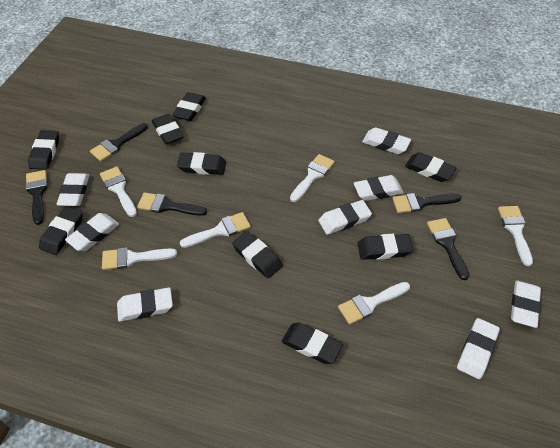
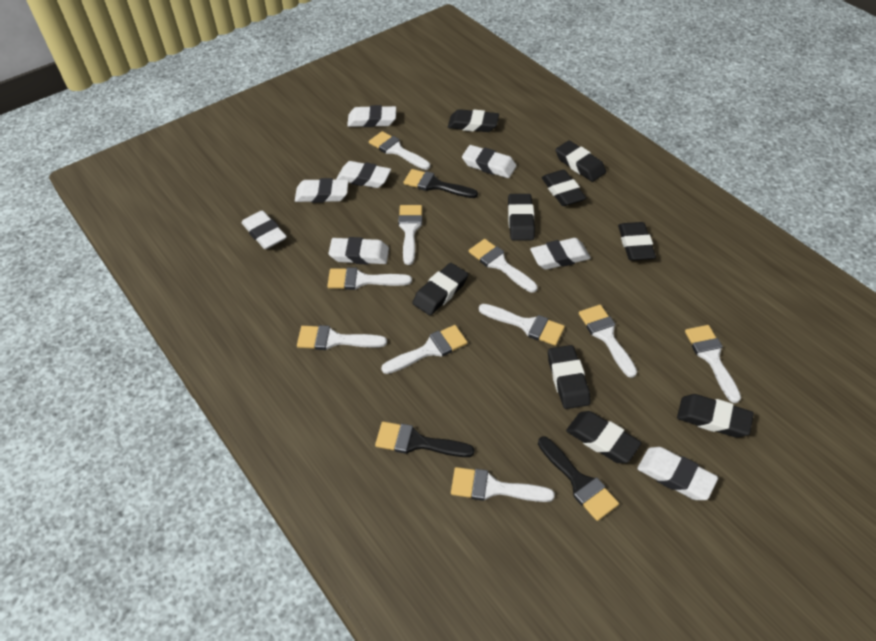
black brush: [25,170,48,225] [90,123,148,161] [137,192,207,215] [392,193,462,213] [427,218,469,280] = 5 -> [375,421,475,457] [403,169,478,198] [538,437,619,521] = 3
white brush: [100,166,137,217] [102,247,177,270] [180,212,251,248] [290,154,335,202] [338,282,410,325] [498,206,533,266] = 6 -> [297,325,387,350] [327,267,412,290] [369,131,430,170] [381,325,468,374] [398,205,422,265] [451,467,555,502] [469,239,538,293] [479,304,565,346] [579,305,637,378] [685,325,741,403] = 10

